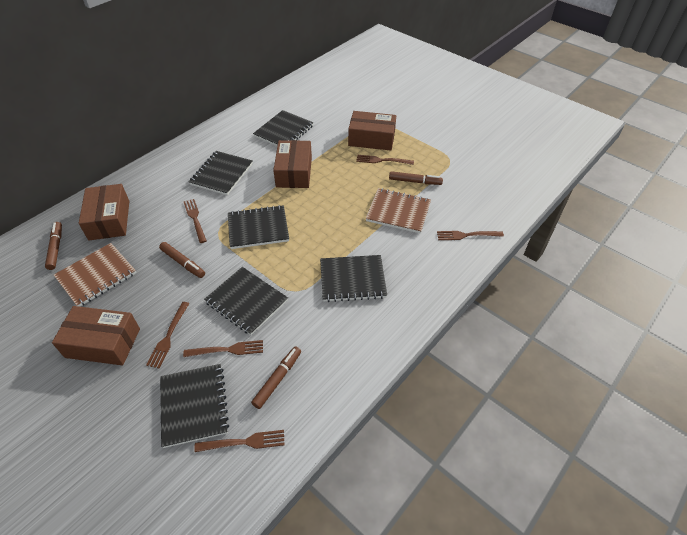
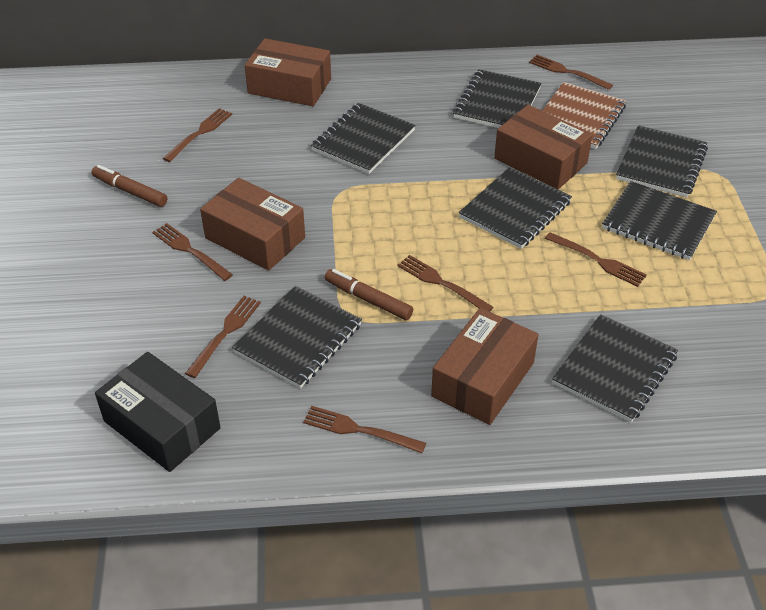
black box: none = 0 -> [95,352,221,472] = 1
black notebook: [160,364,229,448] [189,151,253,195] [204,267,288,335] [228,205,289,249] [253,110,314,146] [320,255,387,302] = 6 -> [232,286,362,388] [311,103,416,174] [453,69,541,128] [459,167,572,249] [552,314,678,422] [602,181,717,260] [616,125,708,198] = 7
brown fork: [146,302,190,368] [183,340,263,357] [184,199,207,243] [194,430,285,452] [356,155,414,165] [437,231,504,240] = 6 -> [152,223,233,281] [162,108,232,162] [185,296,261,378] [303,406,426,453] [397,255,493,312] [529,55,613,90] [545,232,647,287] = 7
brown marker: [45,222,62,270] [159,242,205,278] [251,347,301,409] [389,171,443,185] = 4 -> [92,165,167,207] [325,269,413,320] = 2
brown notebook: [54,243,136,307] [366,188,431,233] = 2 -> [542,82,626,149] = 1

